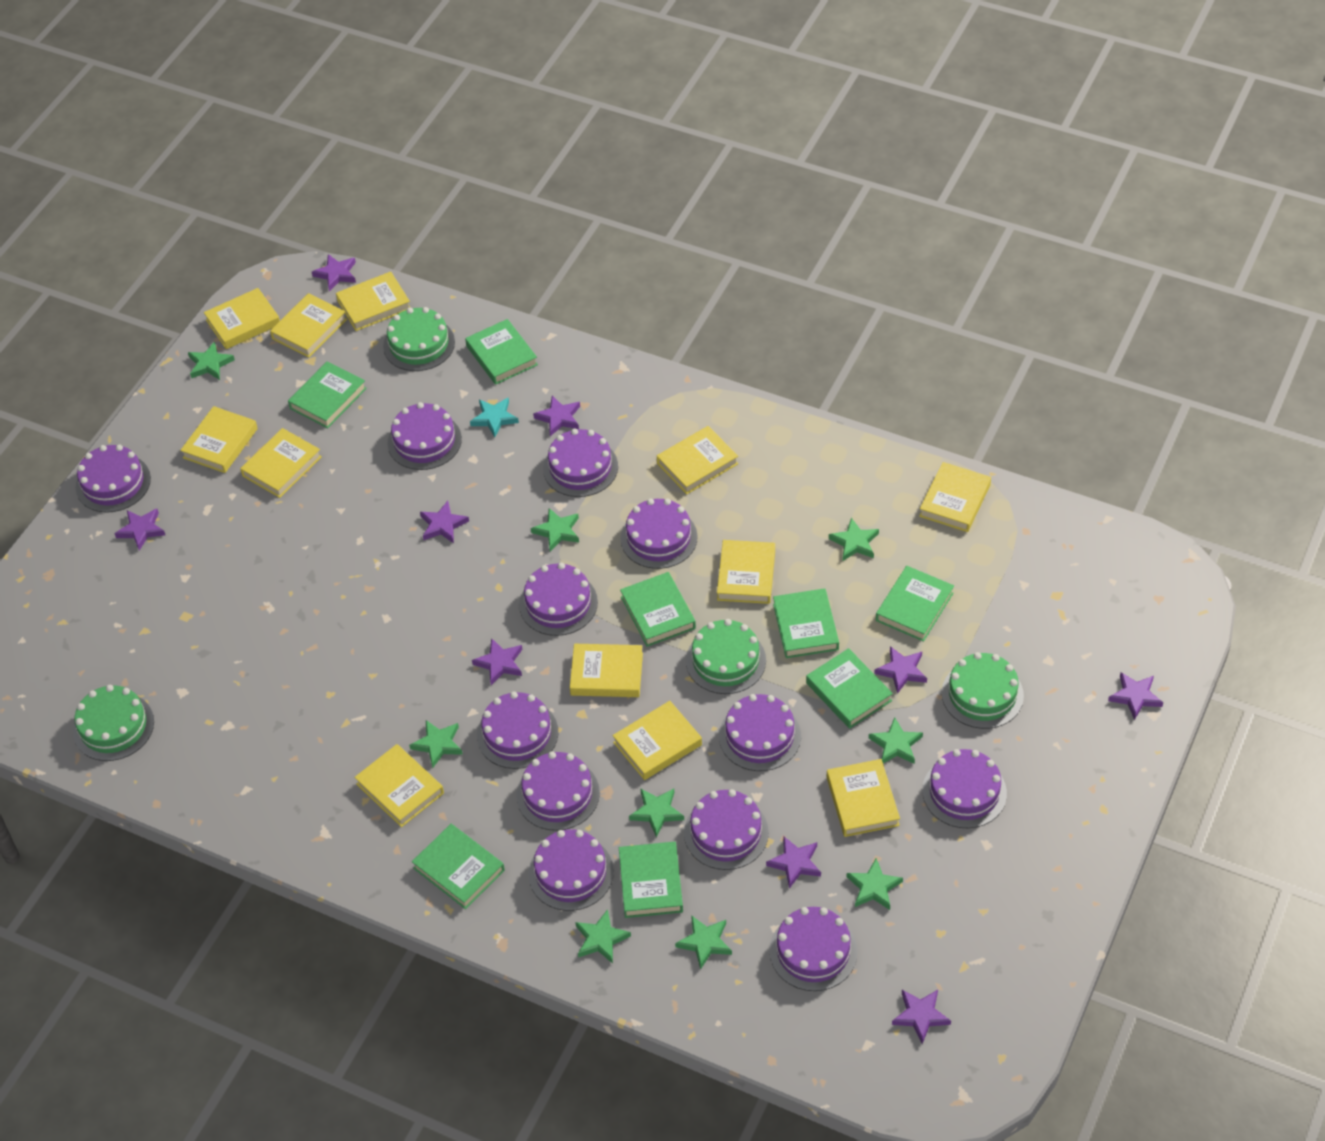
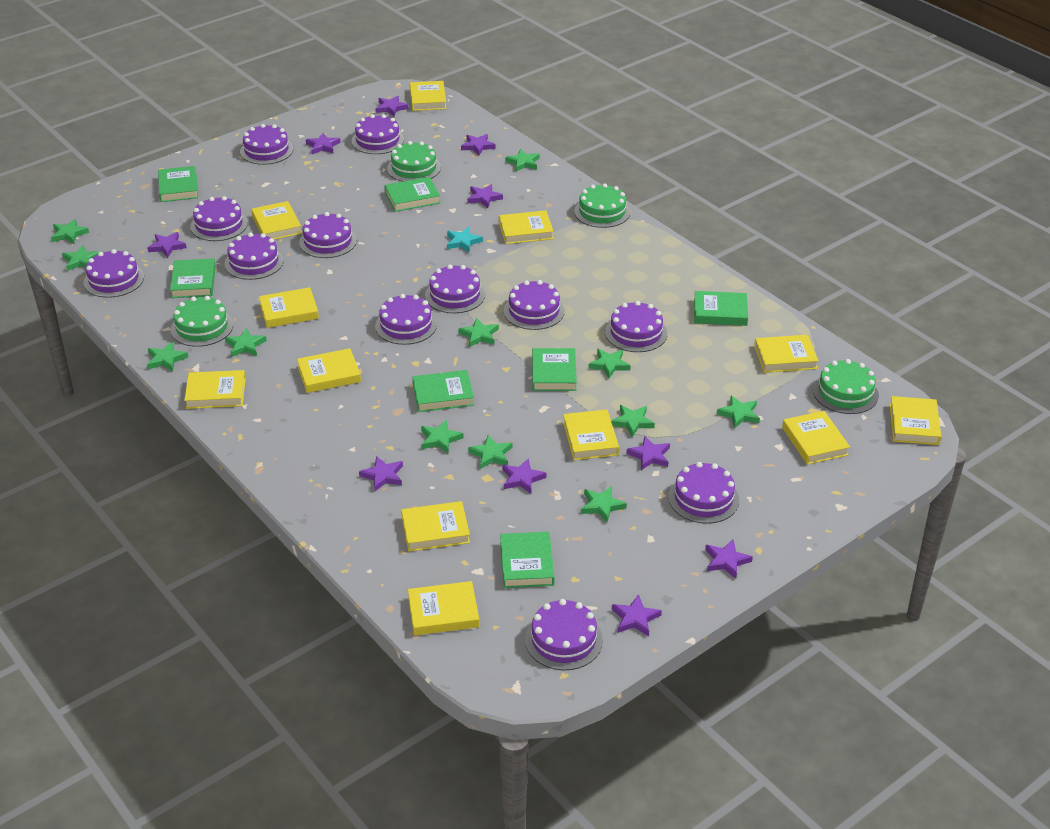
green book: [288,361,367,428] [412,824,505,909] [465,319,538,385] [619,842,683,918] [620,572,696,647] [773,588,839,658] [806,648,893,729] [876,566,954,642] = 8 -> [158,166,198,202] [170,258,216,298] [384,177,440,212] [412,370,474,412] [500,532,554,588] [532,348,577,391] [694,291,748,326] = 7
green star: [188,341,235,380] [409,720,463,768] [531,508,579,551] [575,909,631,964] [629,788,684,837] [675,915,732,970] [829,518,879,561] [847,858,903,910] [869,717,923,764] = 9 -> [51,219,89,244] [62,245,99,271] [147,341,188,372] [225,328,267,357] [421,420,464,453] [458,318,499,347] [468,435,512,469] [505,149,540,172] [581,486,627,522] [588,349,631,378] [611,405,655,437] [717,396,760,429] = 12
purple star: [114,509,165,551] [312,254,356,291] [420,501,469,543] [472,638,523,685] [533,396,580,436] [766,837,821,889] [874,646,927,694] [892,990,951,1044] [1108,672,1163,720] = 9 -> [147,232,187,258] [306,133,341,154] [359,456,403,491] [375,96,408,116] [461,134,495,156] [467,184,503,208] [503,458,546,494] [612,594,662,636] [626,436,670,470] [705,539,753,579] = 10

